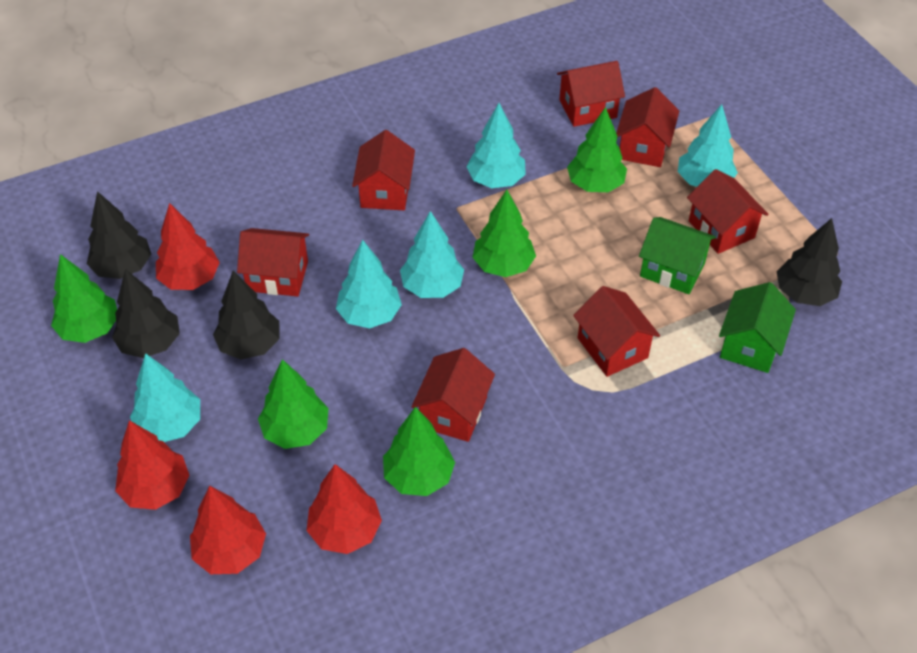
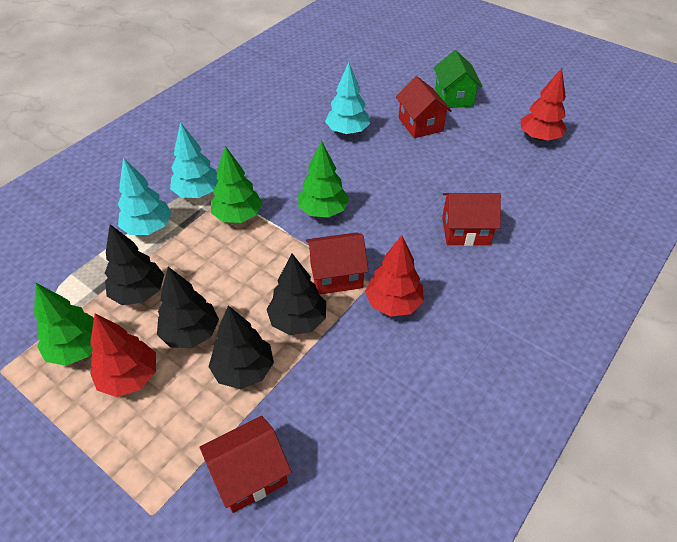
green house: [639,217,716,294] [719,282,796,373] = 2 -> [434,50,483,108] = 1
green tree: [51,254,117,343] [258,359,328,449] [383,407,455,496] [472,190,536,277] [567,107,627,192] = 5 -> [34,282,94,366] [211,146,263,223] [298,140,349,218] = 3
red house: [237,228,309,296] [352,130,415,210] [411,348,495,442] [557,61,625,127] [573,286,660,377] [616,87,679,167] [687,169,769,254] = 7 -> [200,416,291,513] [306,232,368,295] [396,76,452,138] [442,193,501,246] = 4
red tree: [115,420,190,510] [156,203,220,290] [190,486,266,574] [306,464,382,554] = 4 -> [90,313,156,397] [365,235,424,317] [521,68,567,141] = 3
turquoise tree: [130,353,200,442] [336,240,402,328] [400,211,464,298] [467,103,526,188] [678,104,738,187] = 5 -> [118,157,172,235] [170,122,219,198] [325,62,370,135] = 3

